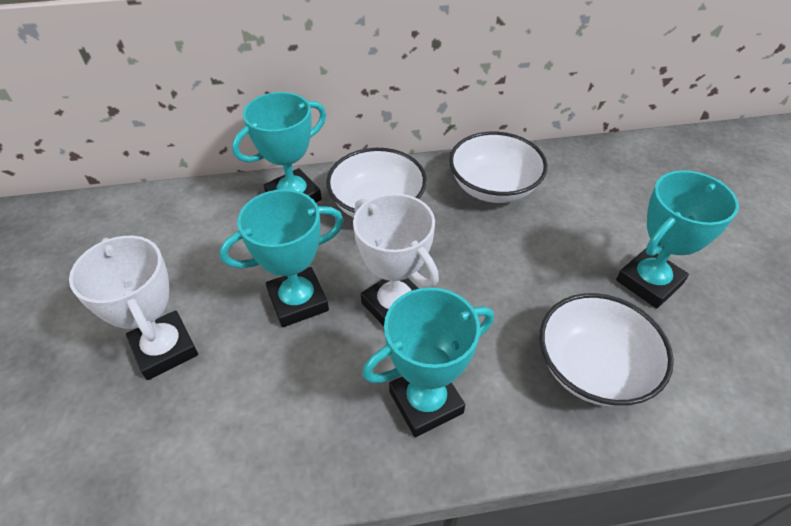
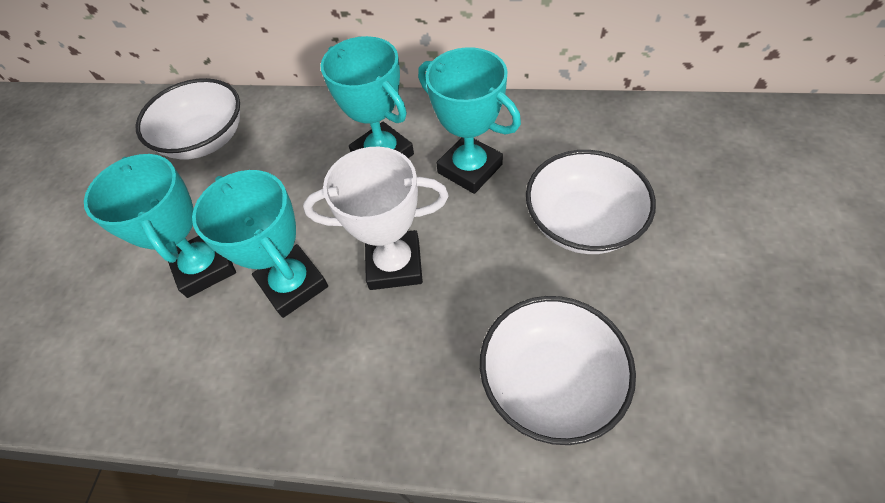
white trophy: [69,236,198,380] [353,193,439,326] = 2 -> [303,146,449,290] = 1

